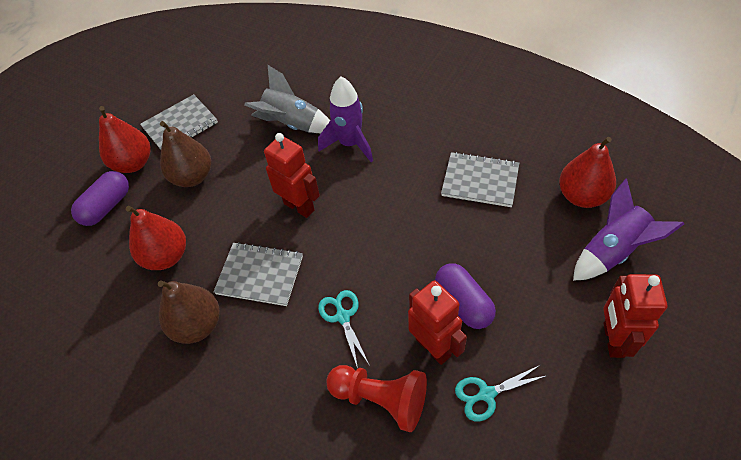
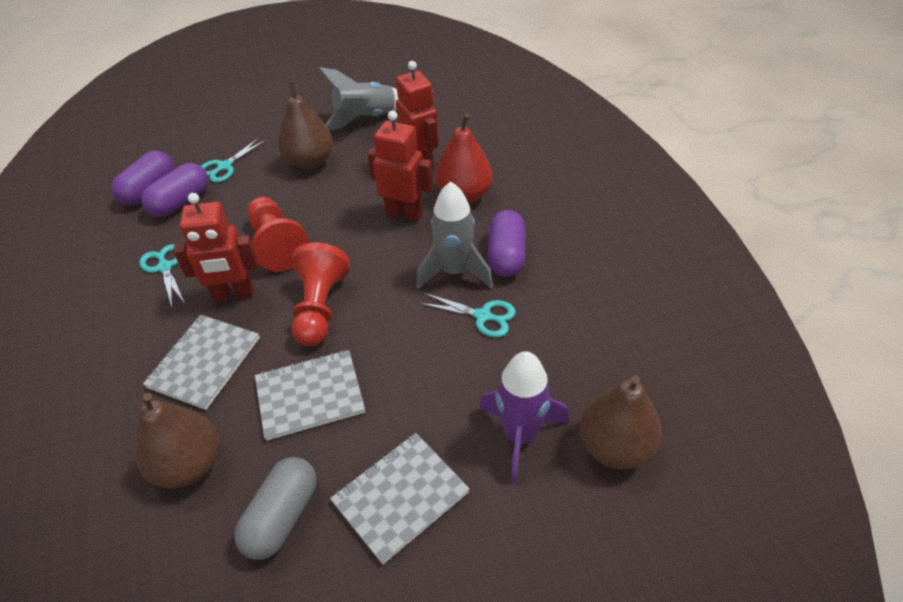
brown pear: [158,281,220,344] [160,121,211,187] = 2 -> [135,393,219,488] [278,81,333,169] [580,375,662,469] = 3
grey capsule: none = 0 -> [234,457,317,560] = 1
grey rocket: [244,65,330,133] = 1 -> [318,67,398,130] [416,181,493,289] = 2
purple capsule: [71,171,129,226] [435,263,496,329] = 2 -> [111,150,174,206] [141,163,208,217] [488,210,525,277] = 3
purple rocket: [318,77,373,162] [573,179,684,281] = 2 -> [479,351,569,484] = 1
red pawn: [326,365,427,433] = 1 -> [247,197,309,271] [291,242,350,346] = 2
red pear: [99,106,151,173] [126,206,186,270] [559,137,616,208] = 3 -> [436,113,493,203] = 1
turquoise scissors: [318,290,370,369] [455,365,548,422] = 2 -> [140,244,185,307] [201,137,266,183] [419,293,516,337] = 3

